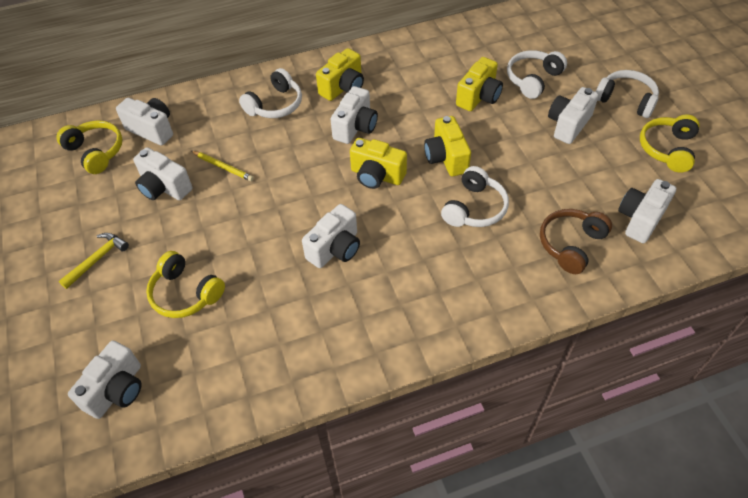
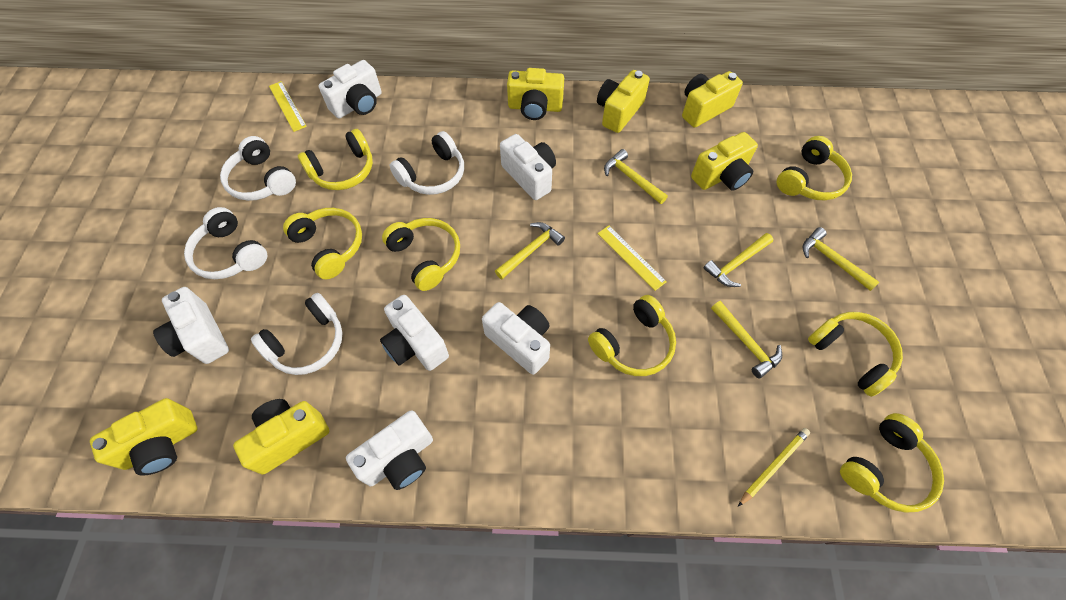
brown headphones: [540,209,612,274] = 1 -> none = 0
white camera: [68,341,142,419] [116,98,173,146] [133,147,192,200] [302,204,360,268] [331,86,378,144] [548,87,599,144] [618,179,676,243] = 7 -> [153,287,229,364] [318,60,382,119] [346,410,433,490] [380,295,449,371] [482,302,550,375] [500,134,556,200] = 6
yellow camera: [316,48,364,101] [350,138,407,189] [424,116,471,176] [456,57,503,111] = 4 -> [90,398,197,476] [233,399,329,475] [507,68,564,120] [597,70,650,133] [682,71,743,128] [691,132,758,191] = 6
yellow hammer: [59,233,129,289] = 1 -> [495,222,565,279] [604,149,668,204] [703,233,773,287] [711,301,782,378] [802,227,879,291] = 5
yellow headphones: [56,120,122,174] [146,251,225,318] [640,114,700,173] = 3 -> [283,208,362,279] [298,129,373,190] [382,218,460,291] [588,295,676,376] [777,136,852,200] [808,312,903,397] [840,413,944,513] = 7
yellow ruler: none = 0 -> [269,81,307,132] [597,226,667,291] = 2

